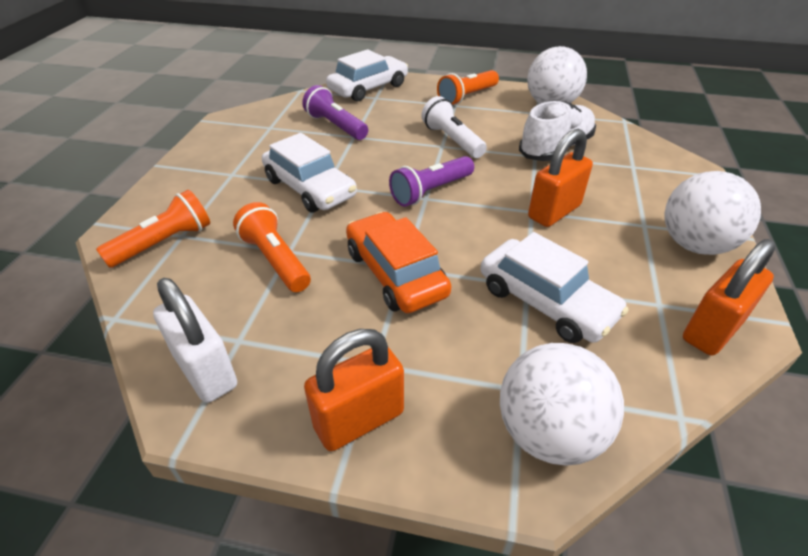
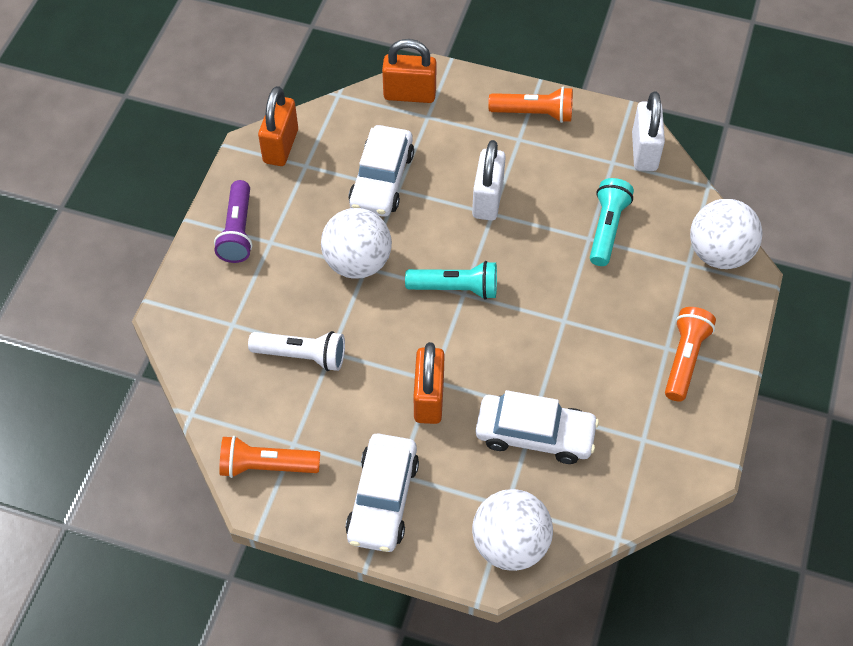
orange car: [346,212,451,313] = 1 -> none = 0
purple flashlight: [302,85,368,140] [389,156,474,207] = 2 -> [214,180,252,263] = 1
turquoise flashlight: none = 0 -> [405,261,497,300] [590,178,634,266] = 2
white padlock: [153,278,237,403] = 1 -> [472,140,506,221] [632,91,665,171] = 2
white shoe: [519,101,596,161] = 1 -> none = 0

